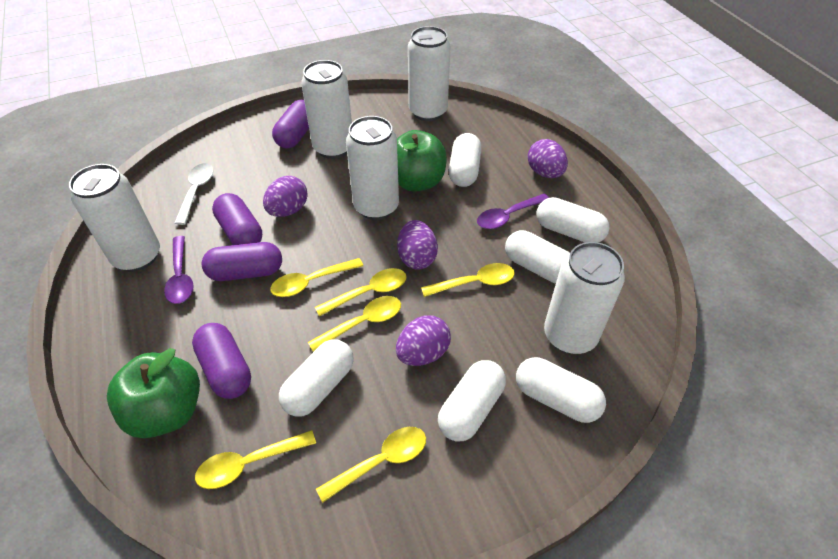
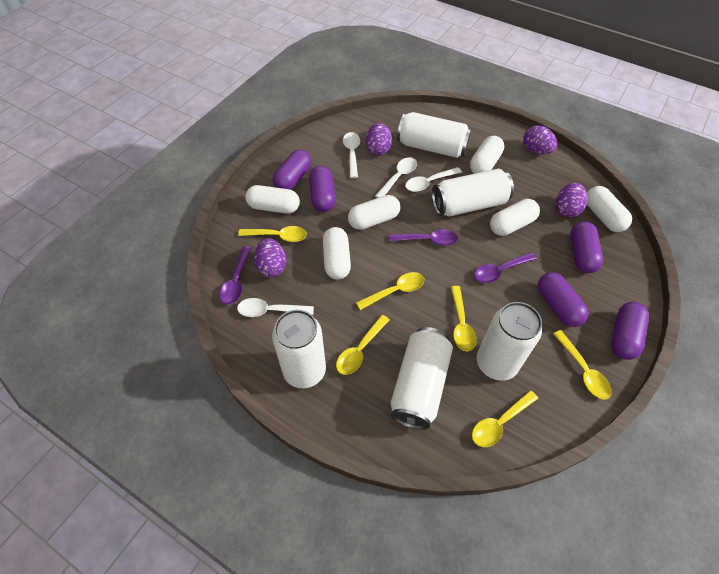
green apple: [107,348,200,438] [397,130,447,192] = 2 -> none = 0
purple capsule: [192,323,251,399] [202,242,282,281] [212,193,262,245] [272,100,309,149] = 4 -> [273,150,311,190] [309,166,335,212] [538,272,589,327] [570,221,603,273] [611,302,649,360] = 5
purple spoon: [164,236,194,304] [477,193,549,229] = 2 -> [219,246,252,305] [389,229,458,246] [474,252,537,283] = 3
white spoon: [175,163,214,225] = 1 -> [237,298,314,317] [343,132,360,178] [375,157,417,198] [405,167,462,192] = 4

